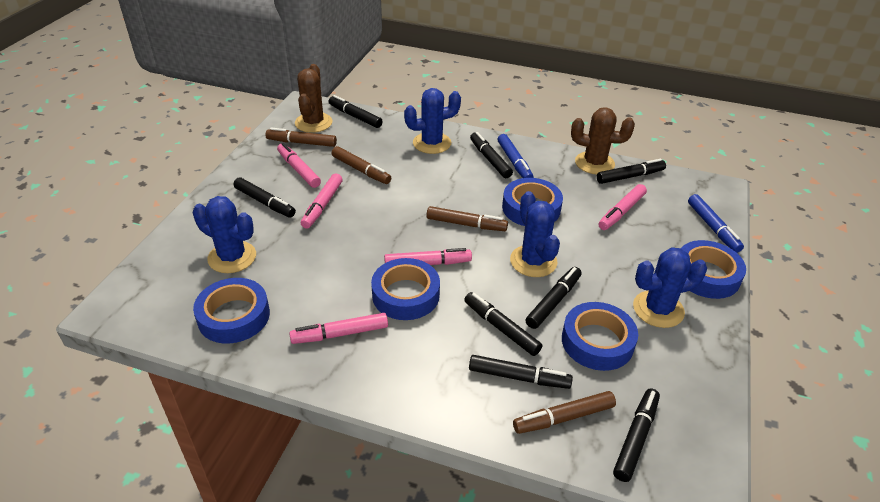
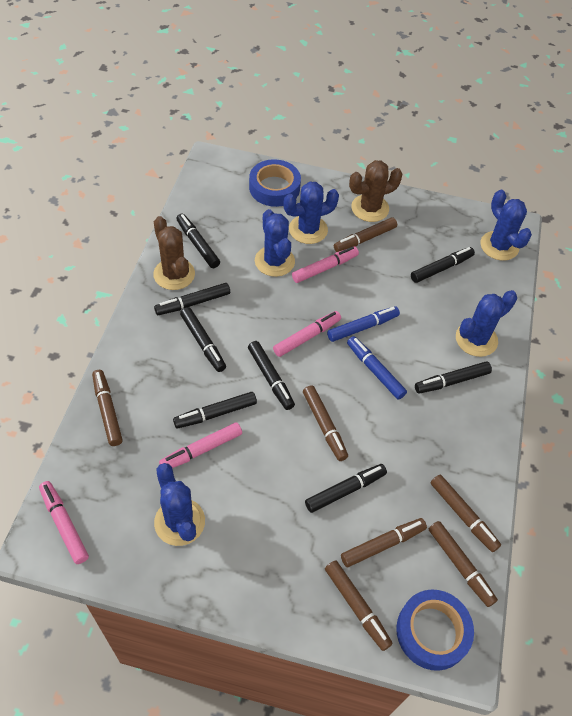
blue cactus: [193,196,256,273] [404,88,461,154] [510,191,560,277] [633,247,707,328] = 4 -> [154,463,205,546] [255,209,295,277] [283,182,339,244] [456,290,517,357] [480,190,532,261] = 5
blue tape: [193,278,270,344] [371,258,440,320] [502,178,563,226] [562,302,638,371] [681,240,746,299] = 5 -> [249,159,301,207] [396,590,474,671] = 2
brown marker: [265,128,337,147] [332,146,391,184] [426,206,508,231] [513,391,616,434] = 4 -> [92,370,123,446] [303,385,348,461] [325,560,393,651] [334,217,397,252] [341,518,427,567] [429,521,498,607] [431,475,501,552] = 7
pink marker: [277,143,321,188] [289,313,388,344] [301,173,343,229] [384,248,472,265] [598,184,647,230] = 5 -> [39,481,89,564] [159,422,242,468] [273,311,341,357] [292,246,359,283] = 4

